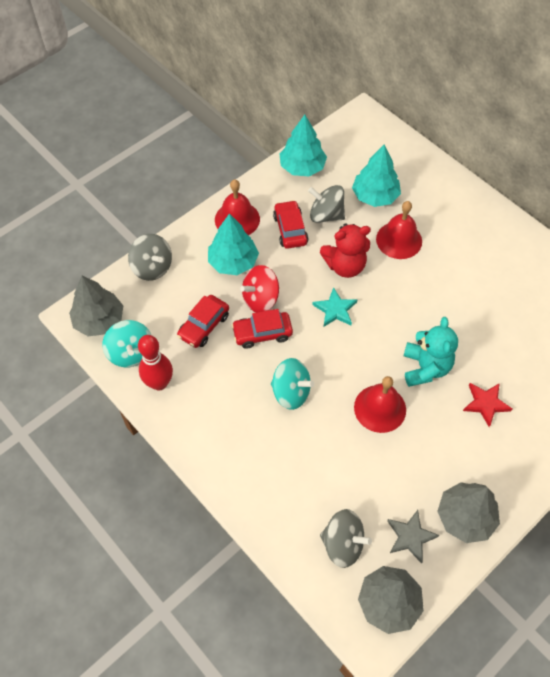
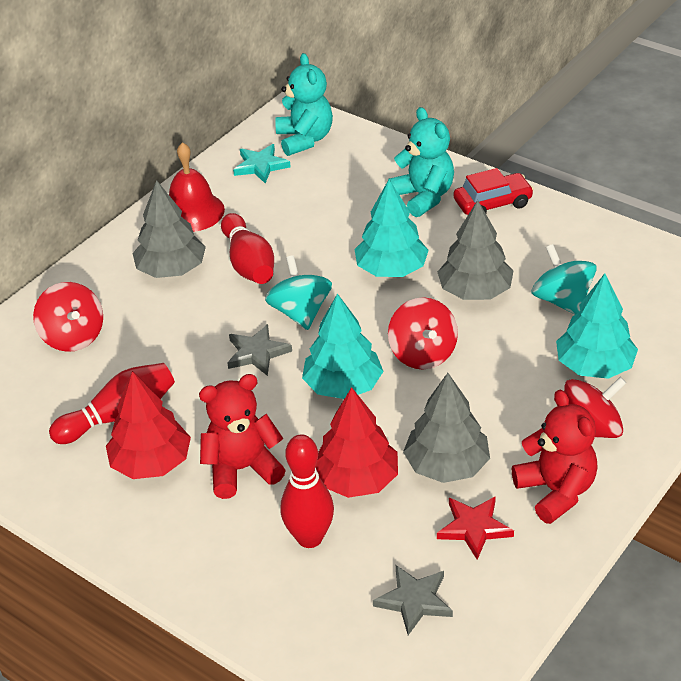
grey spinning top: [128,234,172,281] [308,185,345,223] [320,509,372,568] = 3 -> none = 0
grey star: [387,510,439,564] = 1 -> [228,324,292,376] [373,565,453,635] = 2
red bell: [215,179,260,235] [354,376,406,433] [376,201,422,259] = 3 -> [169,142,225,232] = 1
red bowling pin: [138,335,173,391] = 1 -> [49,363,175,444] [221,213,274,284] [280,434,334,548] = 3
red car: [177,295,229,348] [232,309,293,349] [273,200,308,249] = 3 -> [454,168,534,215] = 1
red spinning top: [240,265,279,312] = 1 -> [33,282,103,352] [388,297,458,370] [564,377,626,438] = 3
red teddy bear: [320,224,371,278] = 1 -> [199,374,286,499] [512,390,598,524] = 2
red tree: none = 0 -> [106,371,191,479] [316,387,398,498] = 2
turquoise teddy bear: [404,317,458,387] = 1 -> [275,53,333,156] [388,107,454,217] = 2

